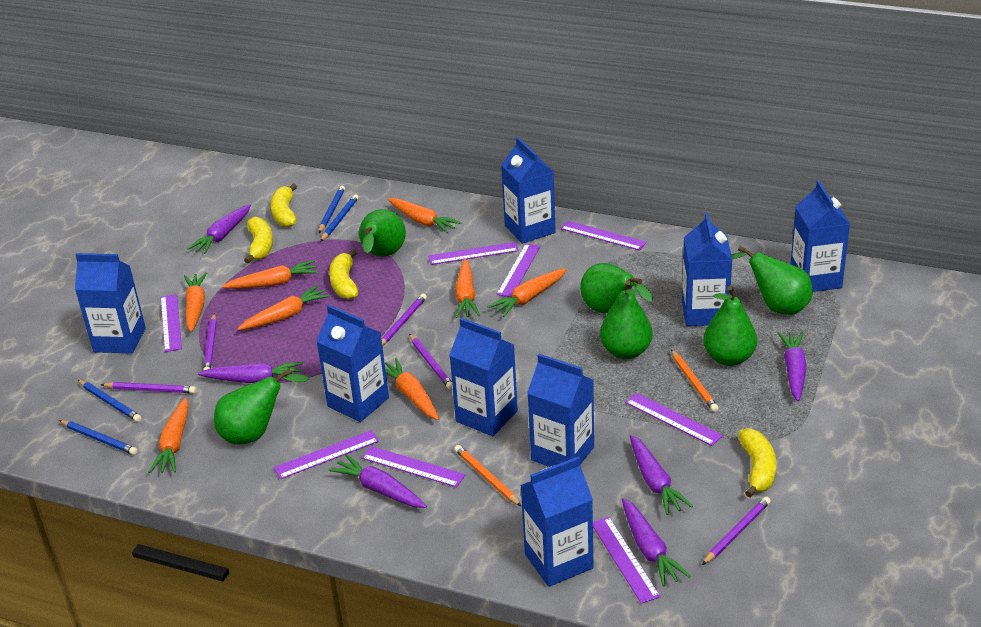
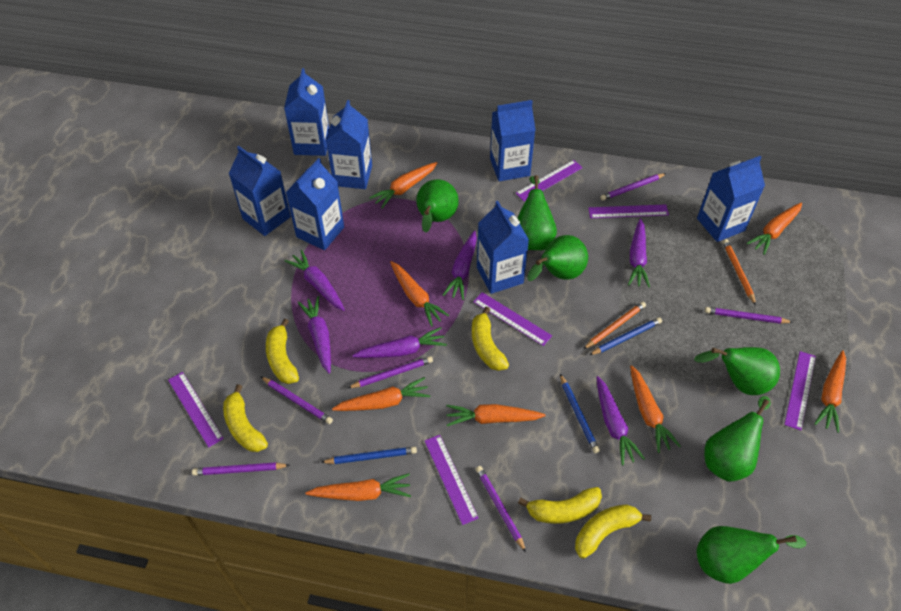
blue carton: [75,253,146,354] [316,305,389,422] [449,318,518,436] [501,137,556,244] [521,456,593,587] [527,354,594,467] [682,213,732,326] [791,181,850,292] = 8 -> [229,146,291,236] [284,68,329,156] [286,158,344,250] [326,100,372,189] [477,201,529,294] [490,100,535,181] [697,156,765,242] = 7
blue pencil: [59,420,138,455] [78,380,141,422] [319,186,345,233] [320,194,359,242] = 4 -> [321,447,417,464] [560,374,600,453] [589,317,662,355] = 3
purple pencil: [101,382,196,393] [203,314,217,371] [381,294,427,346] [409,334,453,389] [702,496,771,565] = 5 -> [192,462,290,476] [260,376,333,424] [348,356,433,388] [476,466,526,552] [600,173,667,201] [705,307,792,324] = 6
purple ruler: [160,294,182,352] [273,430,379,479] [362,446,465,487] [428,242,519,265] [496,244,541,297] [560,221,647,250] [593,517,661,604] [625,393,723,446] = 8 -> [168,372,224,447] [425,435,478,525] [473,292,552,346] [515,160,583,201] [588,204,669,218] [784,351,816,431] = 6
yellow banana: [244,217,273,263] [270,184,297,227] [329,250,358,299] [738,428,776,498] = 4 -> [223,384,268,452] [266,319,299,384] [472,307,509,371] [518,487,602,524] [575,504,651,559] = 5

